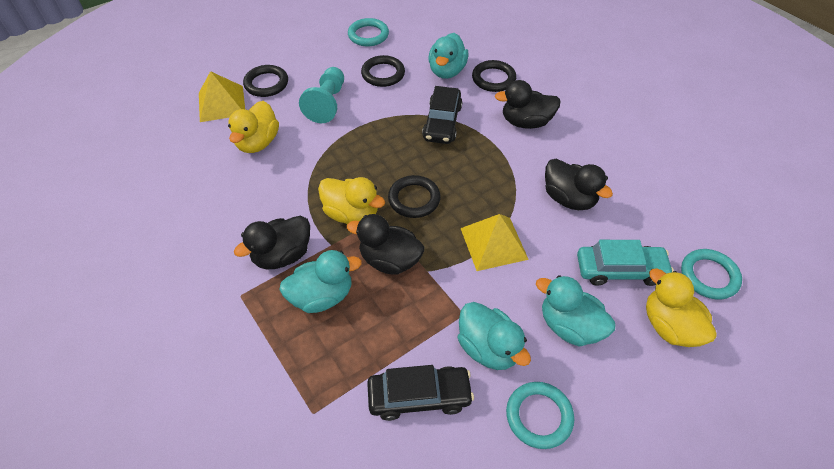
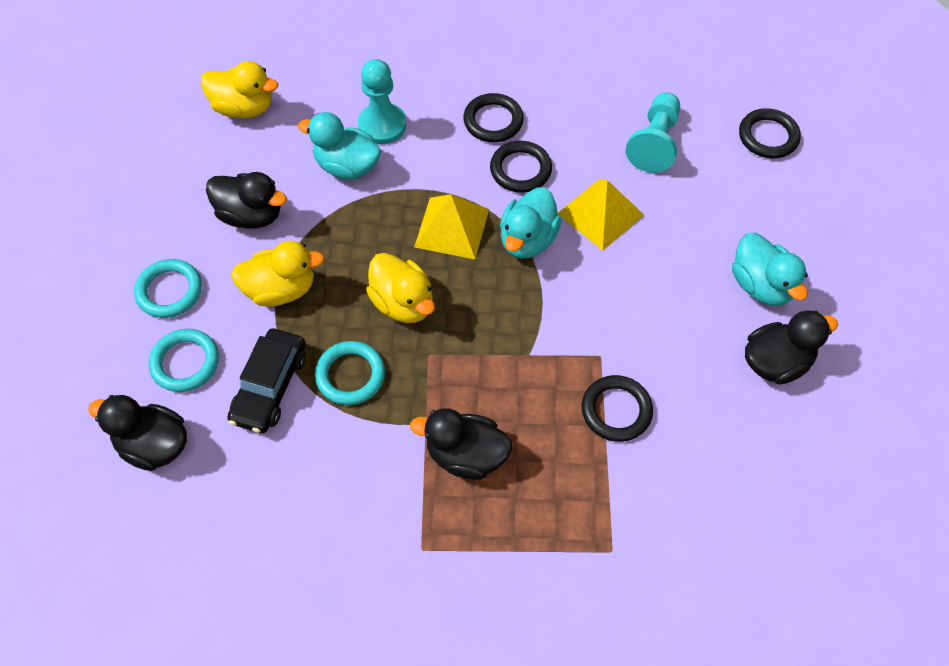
black car: [367,365,474,421] [422,86,462,144] = 2 -> [227,329,306,433] = 1
turquoise car: [577,240,674,286] = 1 -> none = 0
turquoise duck: [279,250,362,313] [428,33,469,79] [458,302,531,370] [536,275,616,347] = 4 -> [298,112,381,180] [500,187,562,259] [732,233,808,306] = 3
turquoise pawn: [299,67,344,123] = 1 -> [358,59,406,144] [626,92,680,173] = 2

